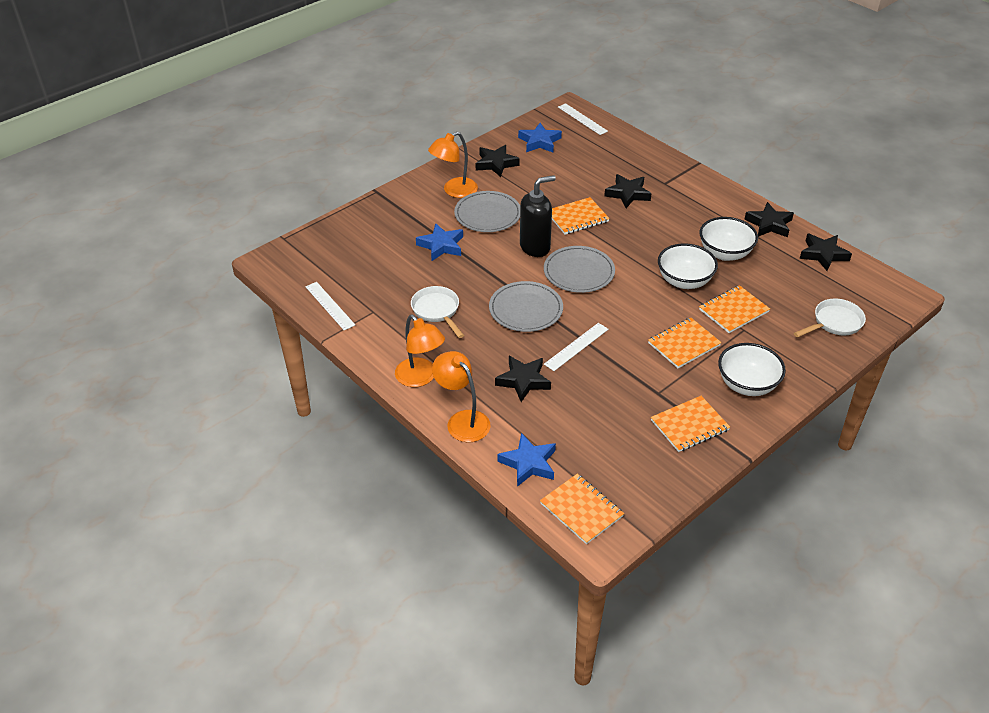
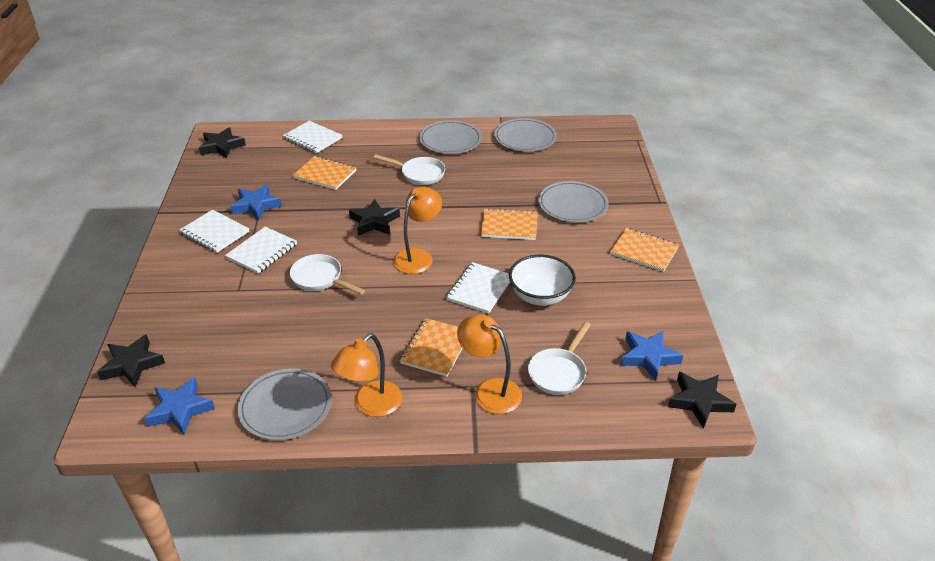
black soap dispenser: [520,175,556,257] = 1 -> none = 0
black star: [476,145,520,177] [495,356,551,402] [604,174,652,208] [744,202,794,237] [800,234,852,271] = 5 -> [97,334,165,387] [199,127,246,158] [349,199,400,236] [668,372,737,428] = 4
grey plate: [454,191,520,232] [489,281,563,332] [544,246,615,293] = 3 -> [237,368,332,440] [419,120,482,154] [494,118,557,152] [538,181,609,223] = 4
orange notebook: [540,474,624,544] [552,197,610,235] [648,318,722,368] [651,396,730,452] [699,285,770,333] = 5 -> [293,156,356,190] [400,318,462,377] [481,208,538,240] [610,228,679,272] = 4
white bowl: [658,243,718,289] [700,217,758,261] [718,343,786,396] = 3 -> [509,255,576,306] = 1
white notebook: none = 0 -> [179,209,249,253] [225,227,297,274] [283,121,342,153] [446,262,510,314] = 4
white pan: [411,286,464,338] [794,299,866,337] = 2 -> [290,254,365,295] [373,154,445,185] [528,322,591,395] = 3
white ruler: [305,282,355,330] [544,323,609,371] [558,103,608,135] = 3 -> none = 0

